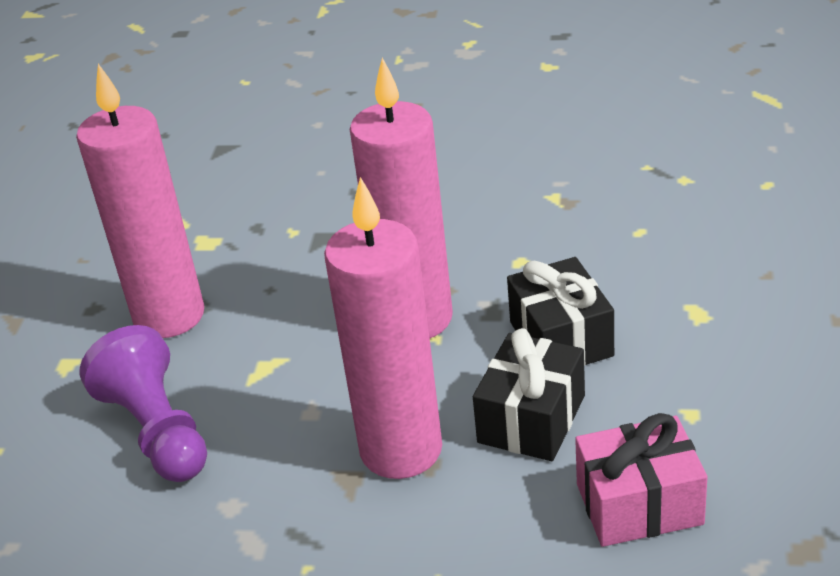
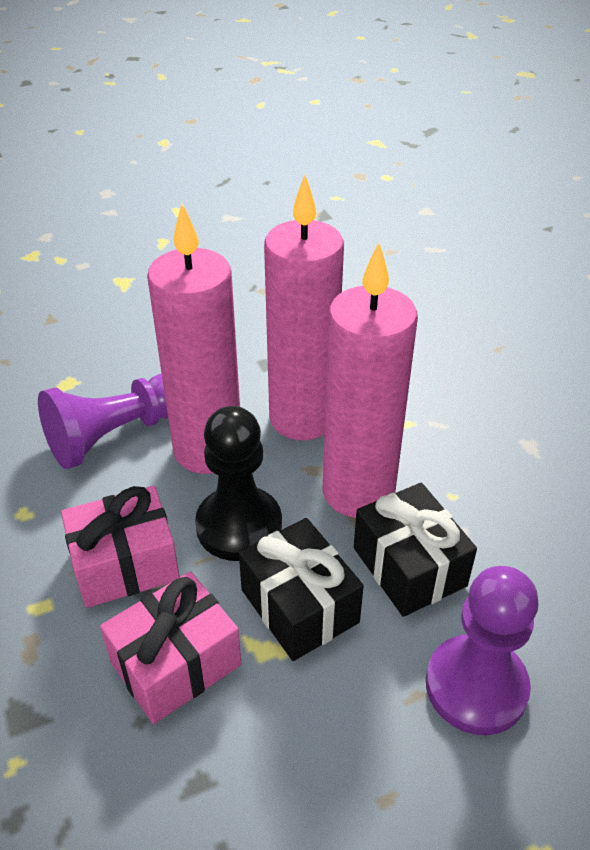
black pawn: none = 0 -> [195,406,282,561] = 1
pink gift: [575,413,707,547] = 1 -> [61,486,180,608] [100,571,241,724] = 2
purple pawn: [80,325,207,482] = 1 -> [38,374,168,469] [426,566,539,735] = 2

